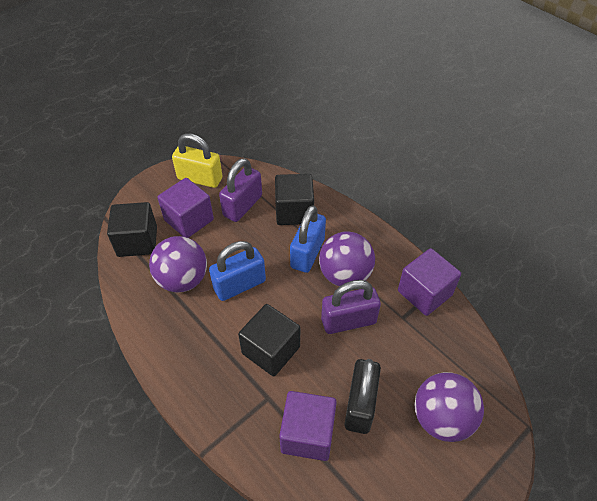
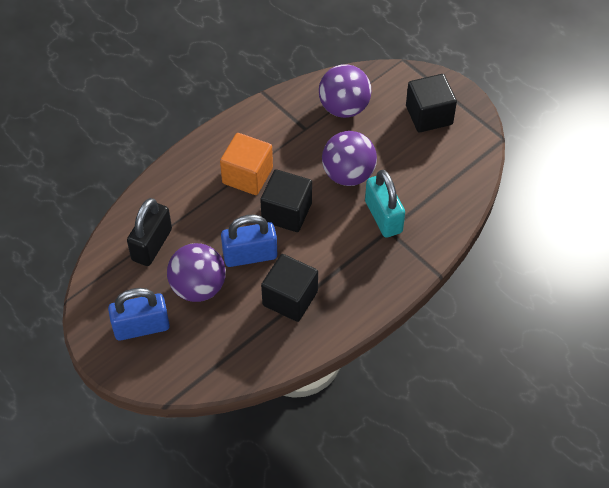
orange cube: none = 0 -> [220,133,273,195] = 1
purple cube: [157,178,214,238] [279,391,337,461] [398,248,461,316] = 3 -> none = 0
purple padlock: [219,158,262,222] [321,280,381,334] = 2 -> none = 0
turquoise padlock: none = 0 -> [365,170,405,238] = 1
yellow padlock: [172,133,223,188] = 1 -> none = 0

